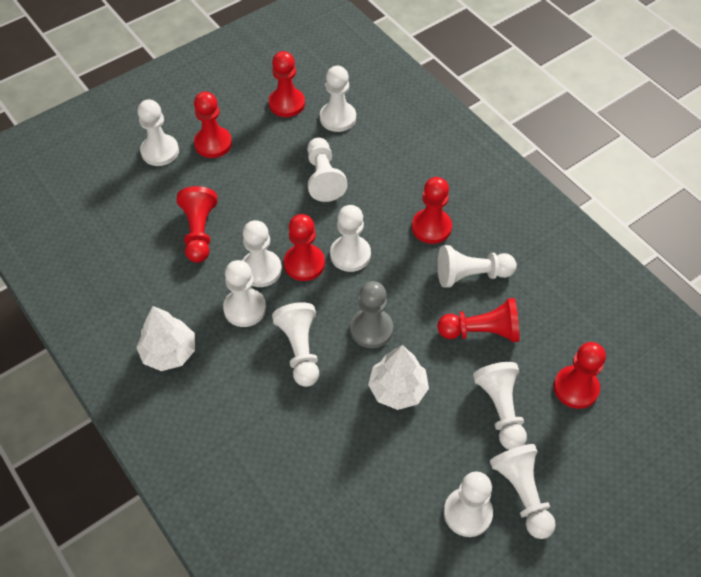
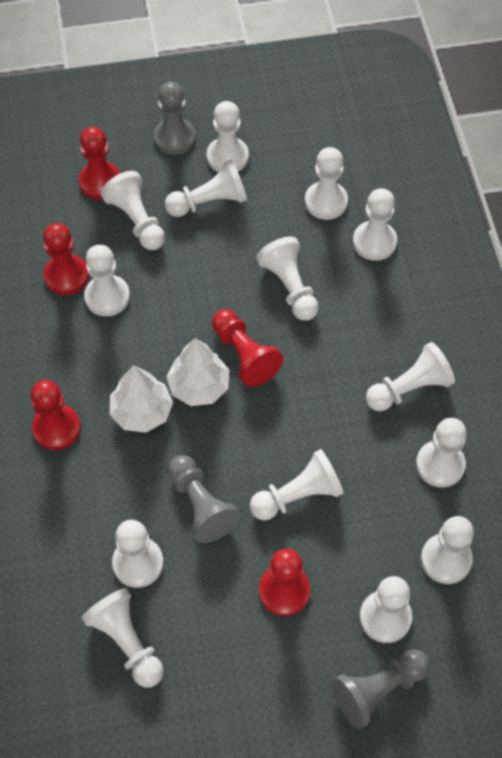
grey pawn: [350,281,393,348] = 1 -> [154,82,196,155] [168,455,240,543] [332,649,430,729] = 3
red pawn: [177,186,217,263] [194,92,232,158] [269,51,305,117] [284,214,325,281] [412,177,452,244] [437,298,520,342] [554,342,606,409] = 7 -> [31,380,81,450] [43,223,89,295] [79,127,120,199] [212,309,283,387] [259,549,310,616] = 5
white pawn: [137,99,179,166] [223,260,266,327] [242,220,282,287] [272,302,319,387] [307,138,348,202] [320,66,356,132] [330,205,371,272] [437,245,517,288] [444,472,493,537] [473,362,527,450] [490,444,556,539] = 11 -> [82,588,164,687] [84,245,130,316] [101,171,165,250] [112,520,163,588] [165,159,247,217] [207,101,249,172] [250,449,344,520] [256,237,319,321] [305,147,348,220] [353,188,397,261] [360,576,412,643] [366,342,455,412] [416,418,467,488] [421,516,474,584] = 14

